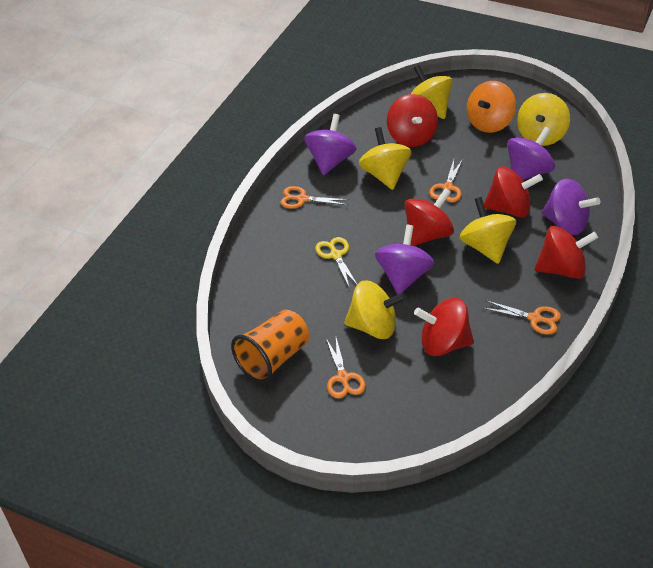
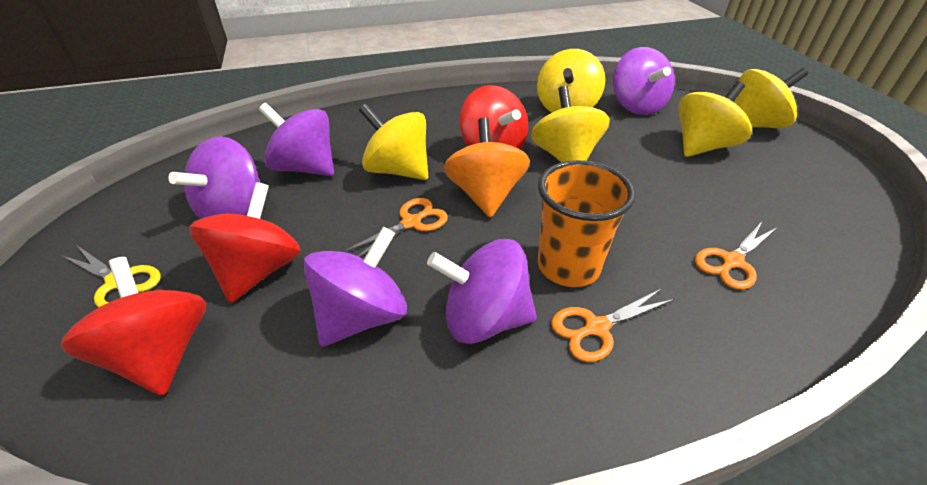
orange scissors: [280,186,349,209] [326,338,366,398] [429,159,463,202] [483,300,561,335] = 4 -> [343,198,448,257] [551,289,674,362] [695,222,778,290] = 3
purple spinning top: [304,114,356,176] [375,225,434,294] [507,127,555,180] [541,178,600,235] = 4 -> [168,136,261,219] [259,103,334,176] [303,226,407,347] [427,239,537,344] [613,47,675,115] = 5
red spinning top: [387,94,438,147] [405,188,454,246] [414,298,474,356] [484,166,543,218] [535,226,598,279] = 5 -> [60,257,206,396] [189,182,301,303] [460,85,528,150] = 3

